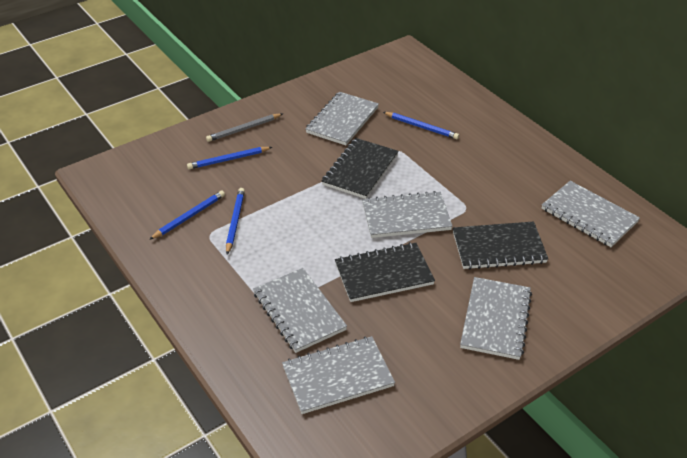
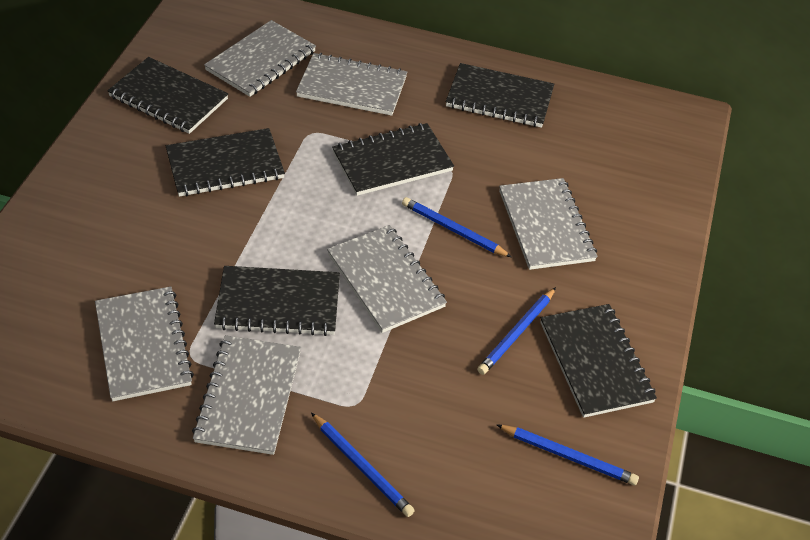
black notebook: [322,138,399,199] [335,242,435,302] [453,221,548,269] = 3 -> [107,57,228,134] [166,128,285,197] [214,266,340,336] [332,123,454,196] [446,63,554,128] [540,304,657,418] = 6
grey pencil: [206,114,282,142] = 1 -> none = 0

